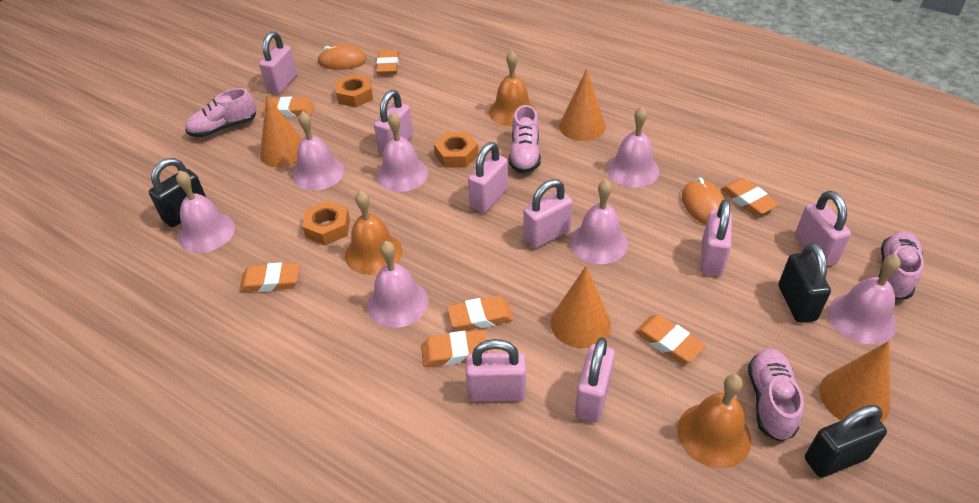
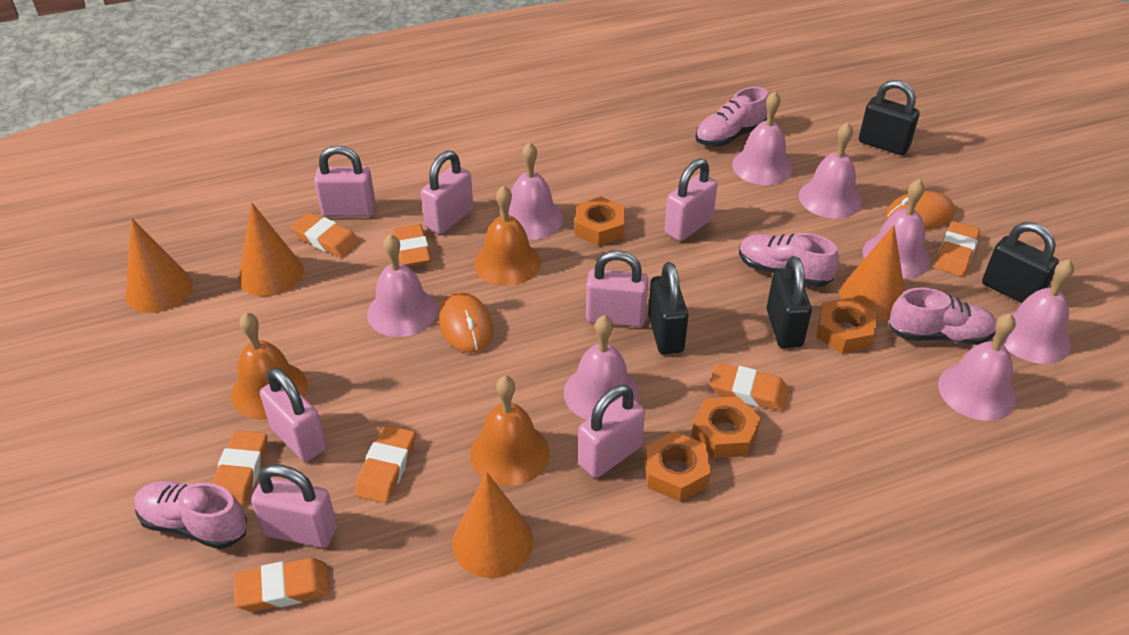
black padlock: [149,158,206,227] [779,243,831,323] [805,405,887,478] = 3 -> [648,262,688,354] [767,256,812,348] [859,80,920,155] [982,222,1059,303] = 4
orange nut: [302,201,350,246] [335,74,373,107] [434,132,478,168] = 3 -> [575,197,625,246] [644,431,711,502] [691,396,761,458] [816,297,877,354] = 4
pink bell: [176,170,235,253] [293,111,344,190] [367,241,428,328] [376,112,428,192] [570,179,628,264] [607,107,660,187] [828,255,901,345] = 7 -> [367,234,437,337] [509,142,563,240] [564,315,639,420] [732,91,793,185] [799,122,862,219] [863,179,930,279] [938,313,1016,421] [1002,259,1074,364] = 8
pink padlock: [259,31,297,94] [374,90,413,154] [466,339,526,402] [468,142,508,213] [523,179,573,248] [575,337,615,422] [700,199,732,276] [795,191,851,266] = 8 -> [251,464,337,548] [260,367,327,462] [314,145,376,217] [421,151,473,234] [578,385,645,478] [586,250,648,327] [665,159,718,241] = 7

